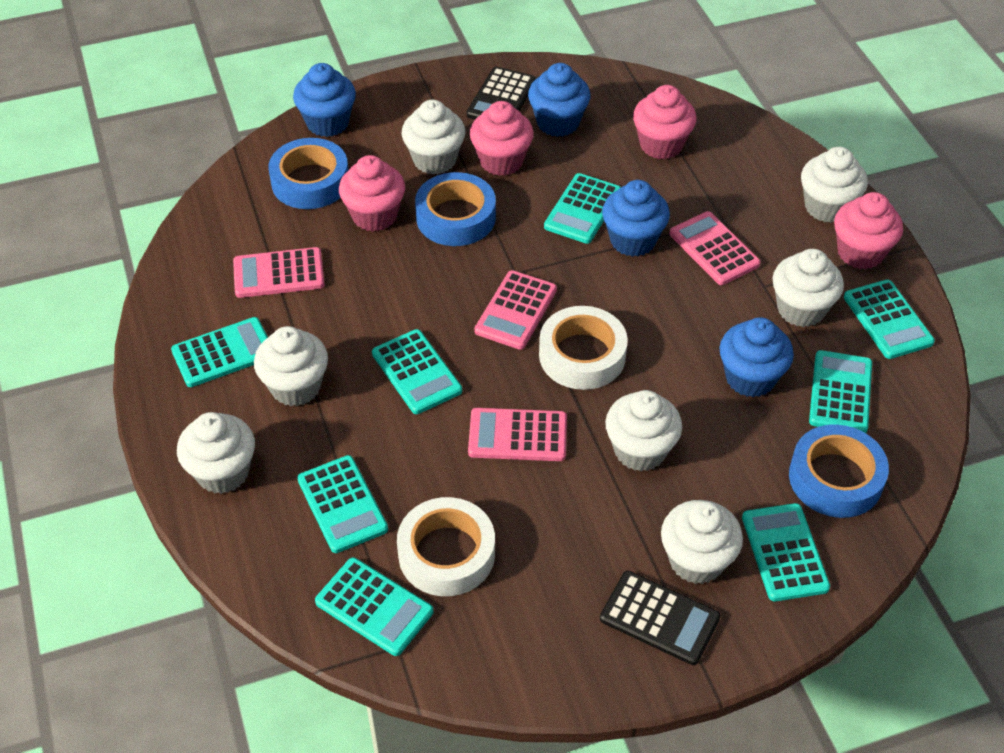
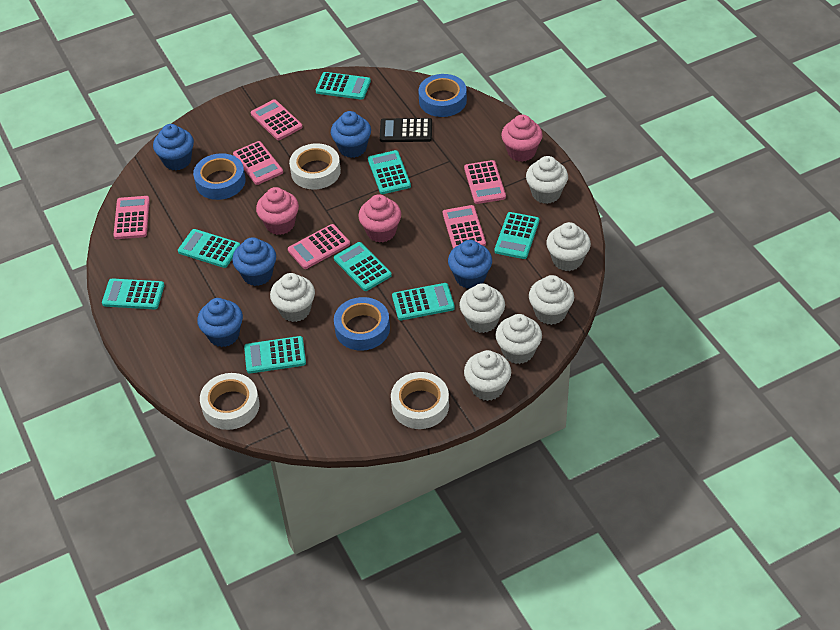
black calculator: [466,67,536,120] [600,571,720,665] = 2 -> [380,118,432,142] = 1
blue cupcake: [293,63,356,137] [528,63,591,137] [602,180,670,257] [719,317,794,398] = 4 -> [153,124,194,170] [197,298,243,347] [232,237,276,286] [331,111,371,158] [448,240,492,288] = 5
pink calculator: [233,247,324,298] [468,408,567,461] [475,270,557,350] [670,211,761,285] = 4 -> [113,196,150,239] [233,141,283,185] [251,99,303,140] [288,224,350,269] [443,205,486,249] [464,160,506,204] = 6
pink cupcake: [339,155,405,232] [470,101,534,176] [633,85,697,159] [834,192,903,269] = 4 -> [256,187,299,235] [358,194,401,243] [501,115,543,162] = 3
white tape: [397,497,495,596] [539,306,628,390] = 2 -> [200,373,259,430] [289,143,341,189] [391,372,449,429] = 3

